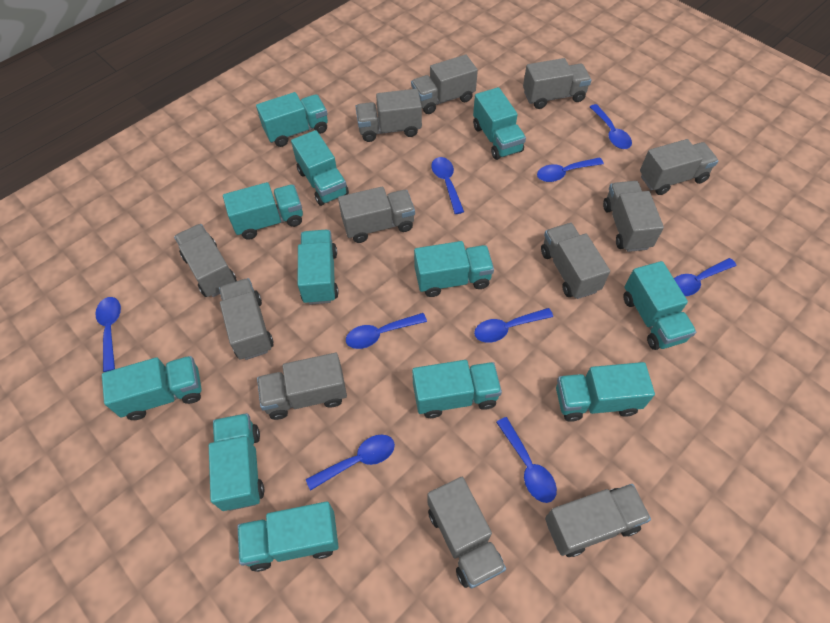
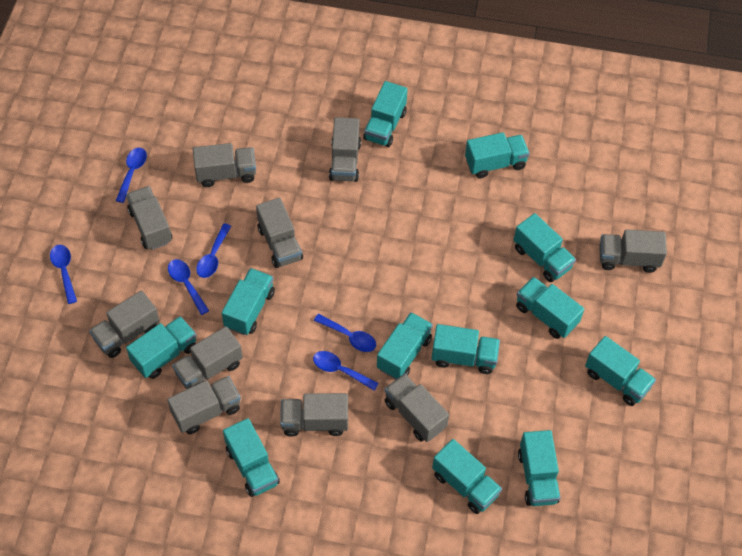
blue spoon: [95,297,121,372] [306,435,395,491] [346,313,427,349] [431,157,464,214] [474,308,553,343] [496,417,557,503] [537,157,604,182] [590,104,632,149] [674,258,736,296] = 9 -> [50,245,77,304] [116,148,147,203] [168,259,209,315] [196,223,231,278] [313,351,379,391] [314,314,376,352] = 6
grey truck: [174,224,237,297] [219,278,274,360] [257,353,347,420] [338,186,415,243] [355,89,422,142] [411,55,478,114] [428,477,506,589] [523,58,591,109] [541,223,610,299] [545,484,651,557] [603,181,664,252] [640,139,718,195] = 12 -> [89,290,160,358] [126,186,172,250] [167,376,241,434] [172,326,243,389] [193,143,256,187] [256,198,303,268] [280,393,348,436] [329,117,361,182] [385,373,449,442] [599,229,667,273] = 10

